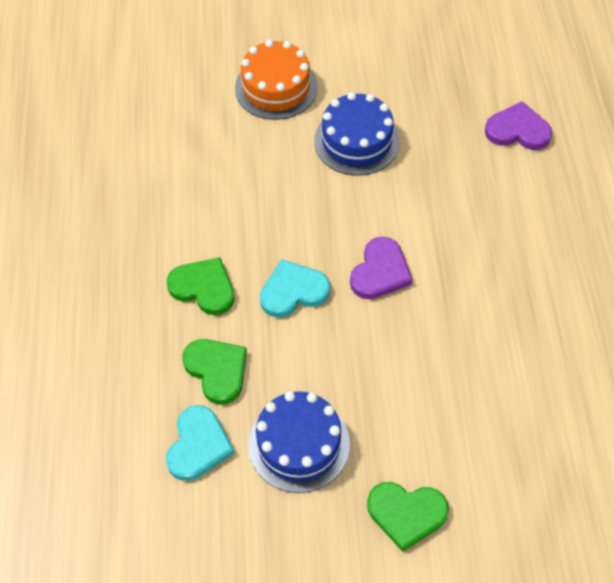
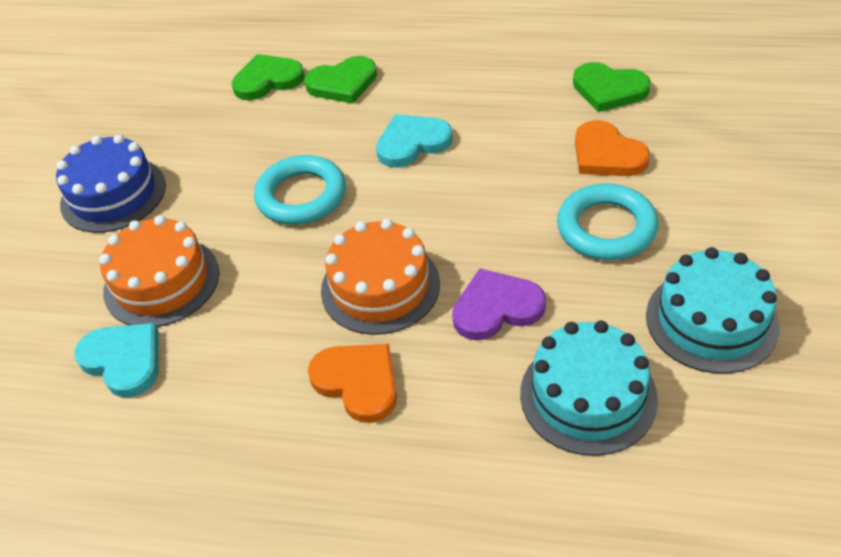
blue cake: [249,391,350,493] [314,92,400,176] = 2 -> [56,134,166,233] = 1
orange cake: [235,40,318,120] = 1 -> [99,215,219,327] [321,219,440,335] = 2
orange heart: none = 0 -> [308,344,397,423] [575,120,650,176] = 2
purple heart: [350,237,413,299] [485,101,552,150] = 2 -> [452,269,546,340] = 1
turquoise cake: none = 0 -> [520,320,658,456] [646,247,780,374] = 2
turquoise ring: none = 0 -> [254,155,346,225] [557,183,658,260] = 2

